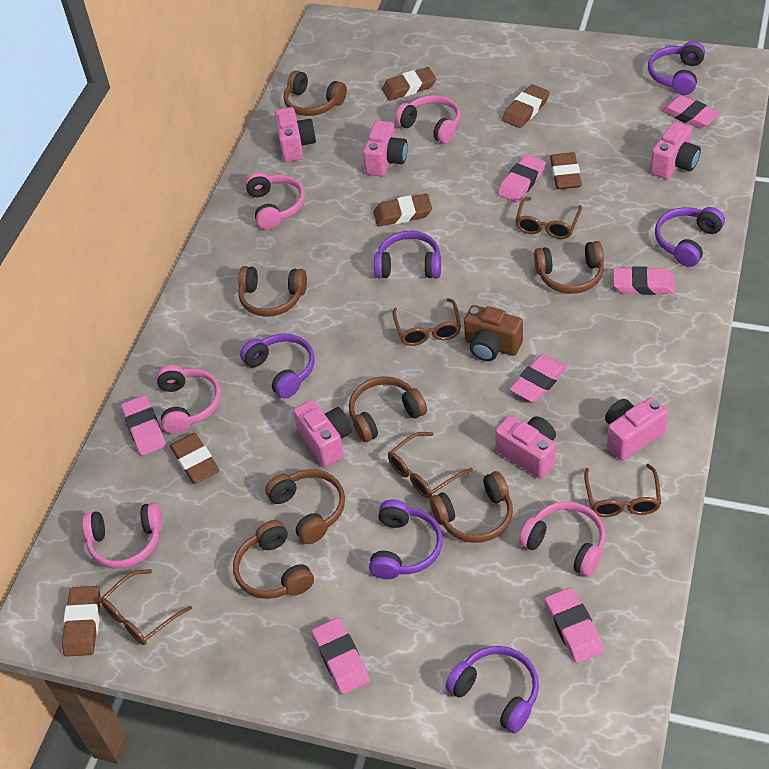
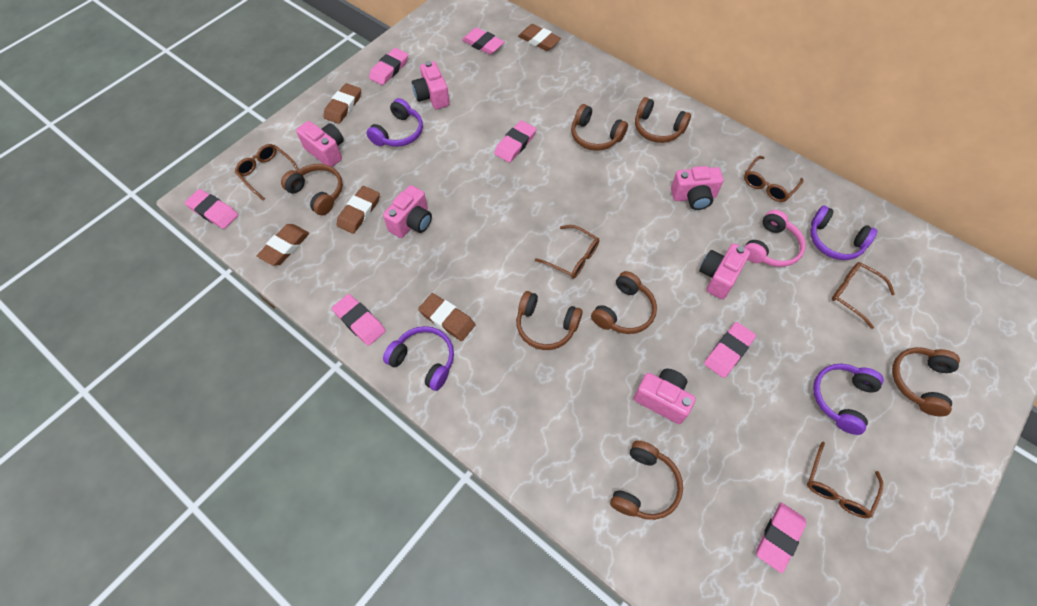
brown camera: [464,305,523,361] = 1 -> none = 0
brown eraser: [62,586,101,656] [170,433,219,484] [373,194,432,227] [382,67,436,101] [502,84,550,128] [550,152,582,189] = 6 -> [257,224,309,266] [323,83,361,124] [337,186,380,234] [418,293,475,341] [518,24,561,51] = 5
pink headphones: [82,502,162,569] [157,365,221,434] [245,172,305,230] [395,95,461,144] [519,501,606,577] = 5 -> [744,210,806,267] = 1
purple headphones: [240,333,314,399] [369,500,443,579] [374,231,441,278] [446,646,539,733] [648,41,705,95] [655,207,725,267] = 6 -> [366,98,423,147] [383,326,454,391] [811,206,877,260] [813,363,884,435] = 4

